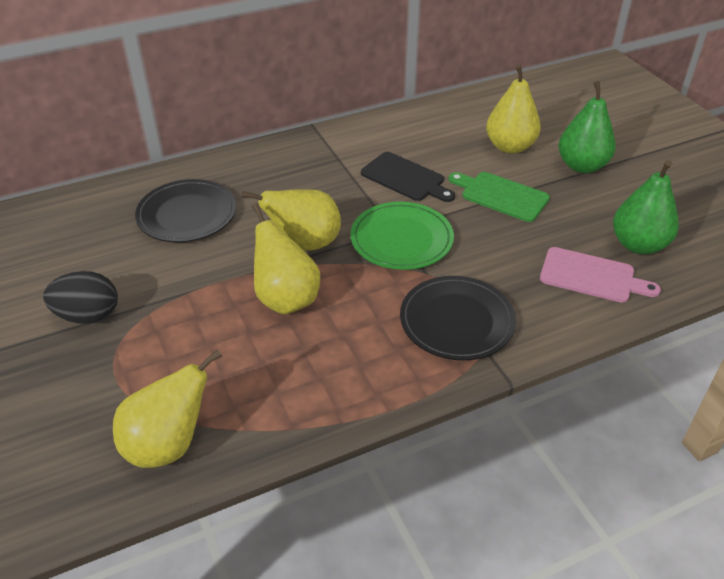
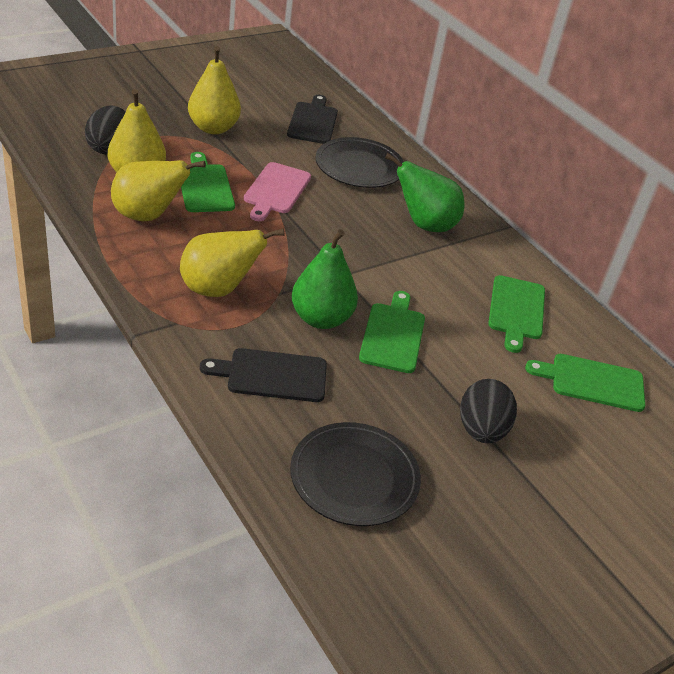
black cutting board: [361,152,455,202] = 1 -> [200,348,327,402] [287,95,338,144] = 2
black egg: [43,271,118,324] = 1 -> [85,106,125,155] [460,379,517,443] = 2
green cutting board: [448,172,550,222] = 1 -> [181,152,235,212] [359,291,425,373] [488,275,545,353] [525,354,645,412] = 4
green plate: [351,202,454,270] = 1 -> none = 0

